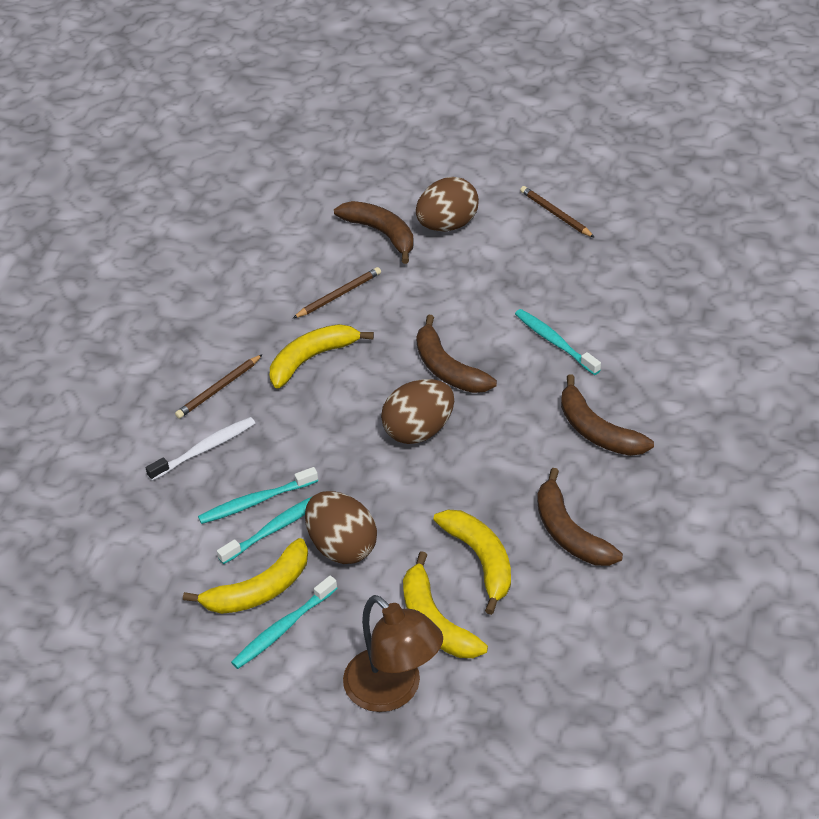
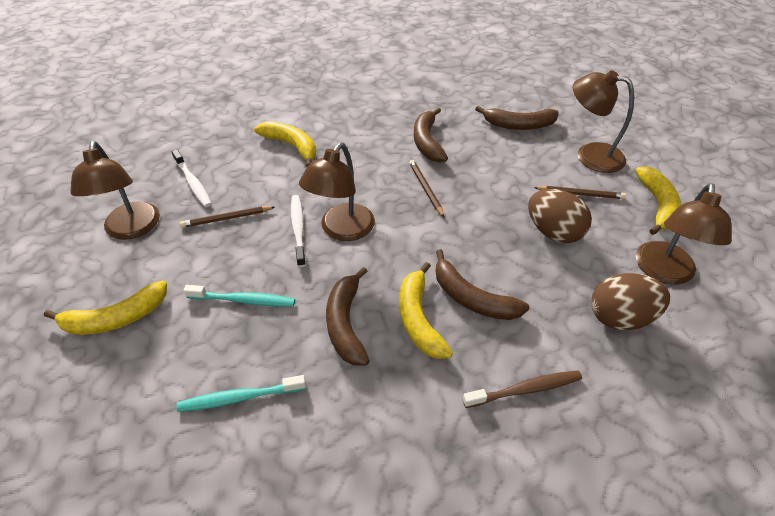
brown egg: [305,491,377,564] [381,379,454,444] [416,177,479,231] = 3 -> [528,189,592,243] [591,273,670,330] = 2
brown lamp: [343,595,443,712] = 1 -> [70,141,160,240] [299,143,375,241] [573,70,634,173] [636,183,732,285] = 4
brown toothbrush: none = 0 -> [463,370,582,408] = 1
turquoise toothbrush: [198,467,318,524] [217,496,313,564] [231,576,338,669] [515,309,601,375] = 4 -> [176,375,306,412] [183,285,295,307] = 2
white toothbrush: [146,417,255,481] = 1 -> [172,149,212,207] [291,195,306,267] = 2

